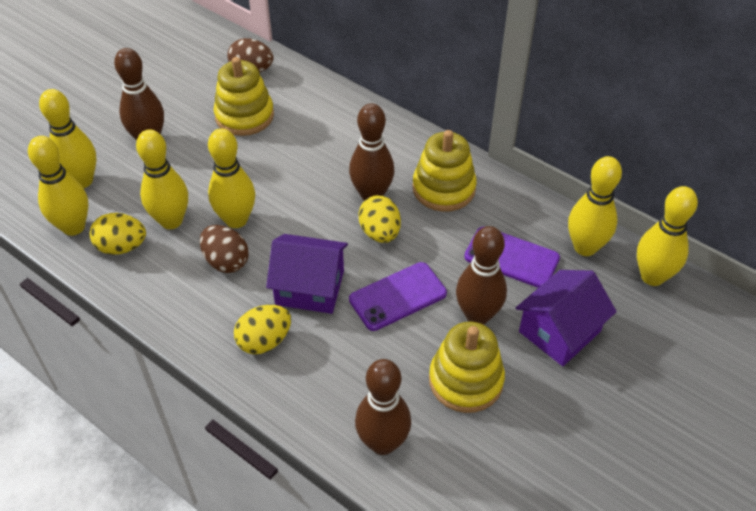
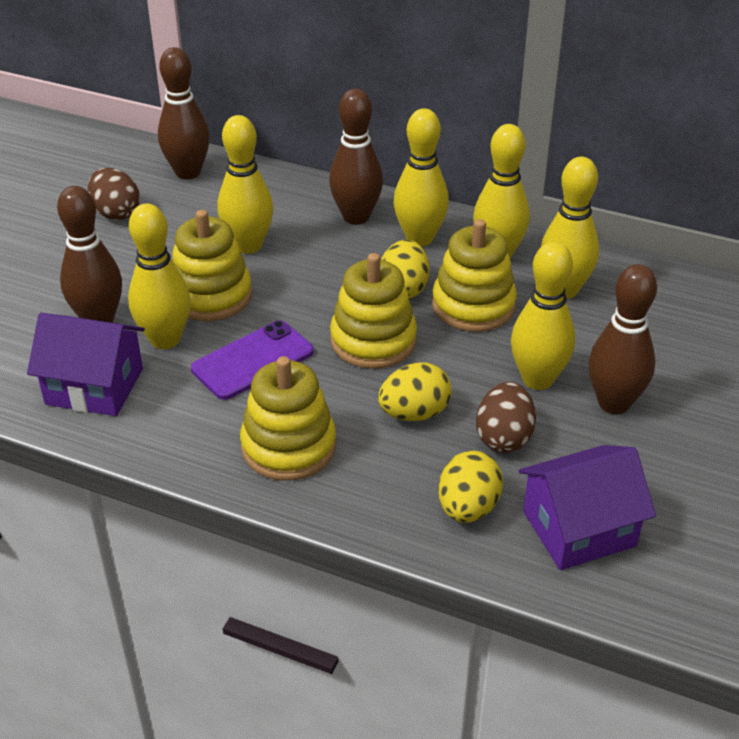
purple phone: [349,262,447,331] [464,227,560,288] = 2 -> [191,320,314,400] = 1
yellow stacking toy: [213,57,274,136] [413,130,477,212] [429,322,505,413] = 3 -> [172,210,252,321] [240,356,336,481] [330,253,417,369] [432,219,517,332] = 4

